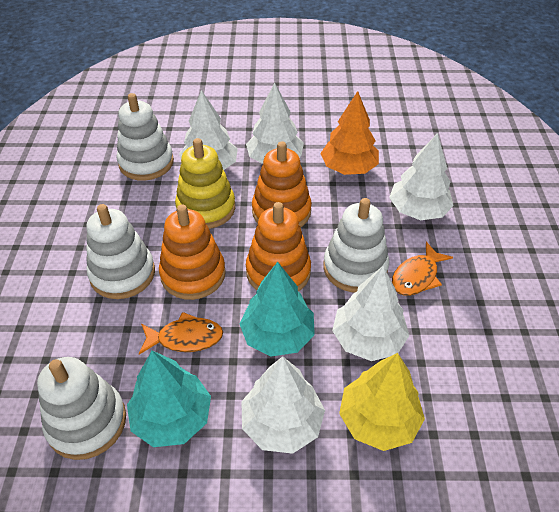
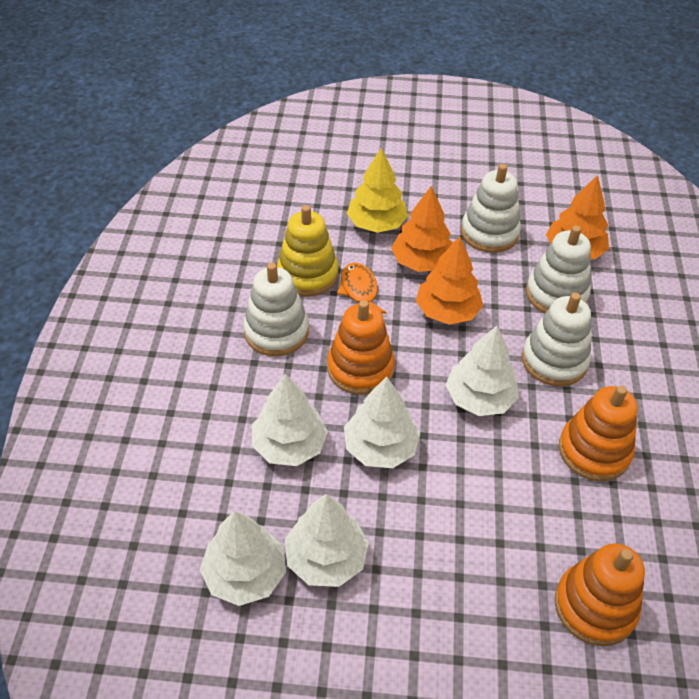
orange fish: [139,312,223,354] [392,242,453,296] = 2 -> [337,263,387,314] = 1
orange tree: [320,91,379,175] = 1 -> [391,186,453,272] [416,236,483,325] [546,175,609,259] = 3
turquoise tree: [127,350,211,447] [239,262,315,357] = 2 -> none = 0

